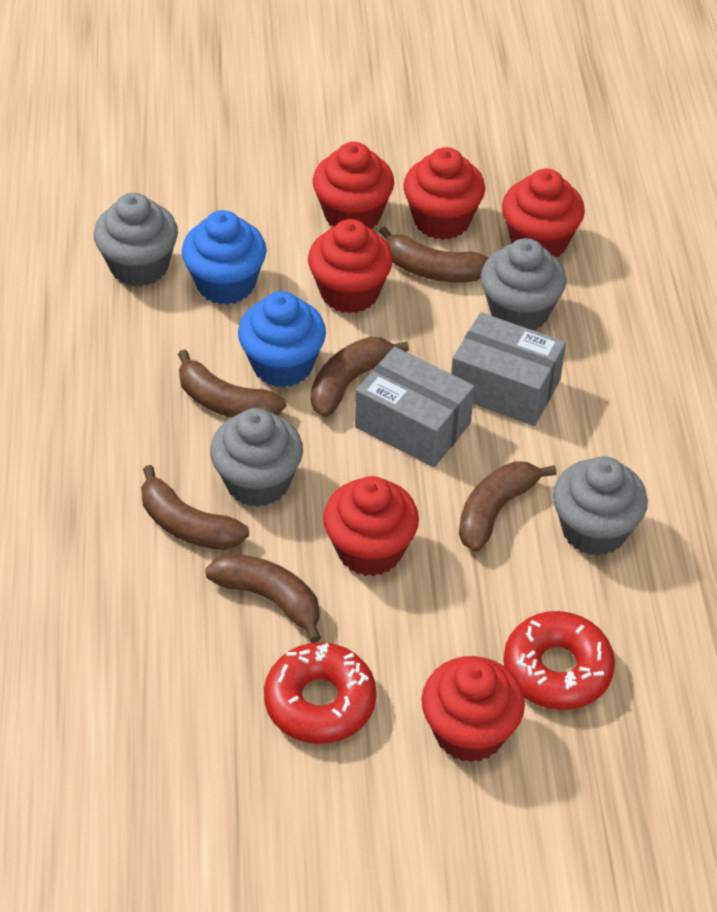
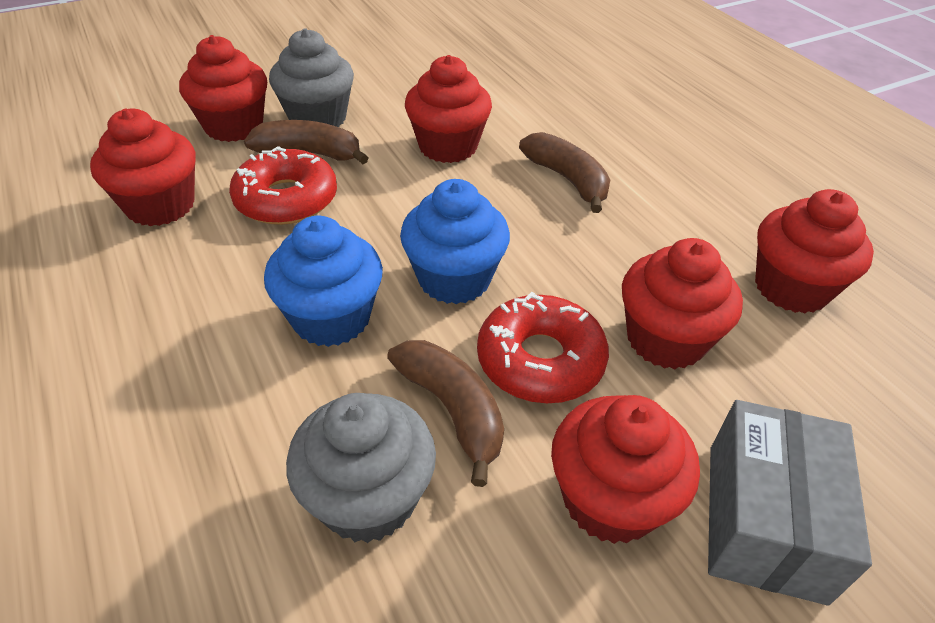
brown banana: [141,465,249,550] [178,349,286,418] [205,554,321,643] [311,337,409,417] [379,226,489,282] [459,461,557,552] = 6 -> [244,120,368,164] [387,340,504,487] [519,132,610,213] = 3
grey box: [355,347,475,467] [451,312,566,426] = 2 -> [708,400,872,606] = 1
grey cupcake: [94,193,178,287] [210,408,303,507] [481,238,566,330] [553,456,648,556] = 4 -> [269,28,354,127] [286,393,436,543] = 2

